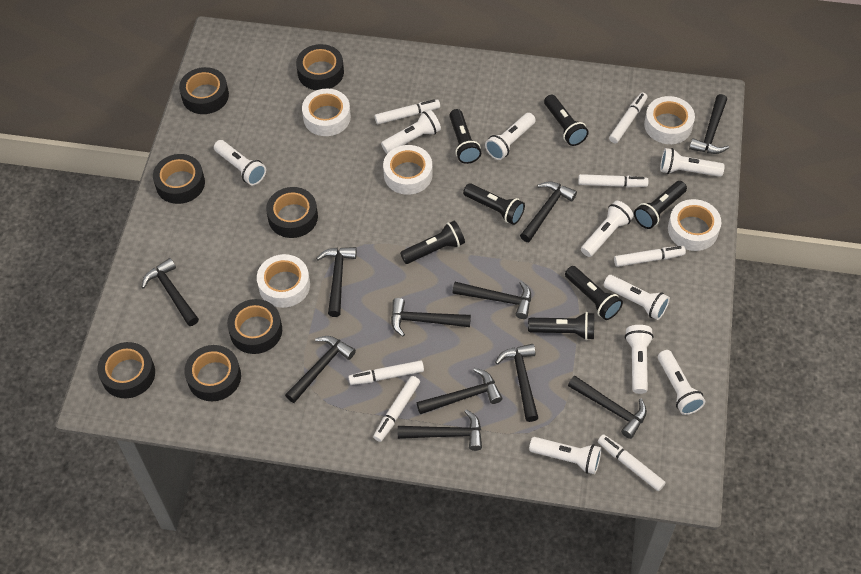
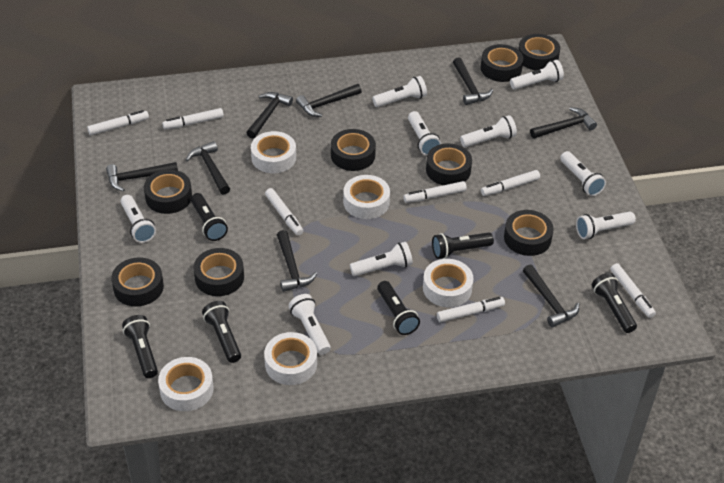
black flashlight: [400,221,465,264] [449,109,481,164] [463,183,525,225] [528,312,594,340] [544,95,589,146] [565,266,623,320] [634,181,687,229] = 7 -> [122,315,158,378] [191,193,228,241] [202,301,241,363] [377,281,420,335] [432,232,494,259] [592,273,637,333] = 6
black hammer: [142,258,199,326] [285,336,356,403] [316,247,357,317] [391,298,471,337] [398,409,482,451] [417,368,502,414] [452,281,531,319] [495,344,538,422] [520,181,577,242] [568,375,647,439] [689,94,729,154] = 11 -> [106,162,178,191] [186,141,230,195] [246,92,293,138] [277,230,317,292] [296,84,362,117] [453,57,493,105] [523,265,579,328] [530,107,597,139] = 8
black tape: [98,342,155,398] [153,154,205,204] [179,67,229,114] [184,345,241,401] [227,299,282,354] [266,187,318,238] [296,44,344,90] = 7 -> [111,257,164,307] [144,170,192,214] [194,248,244,296] [331,129,376,171] [426,143,472,185] [481,44,523,82] [504,210,554,256] [518,34,560,70] = 8

